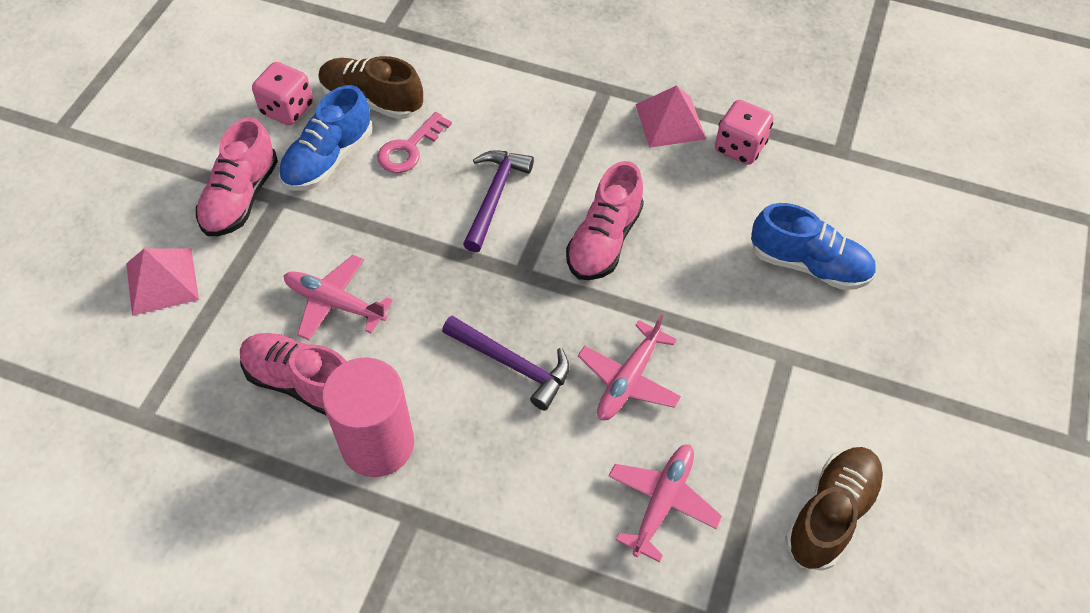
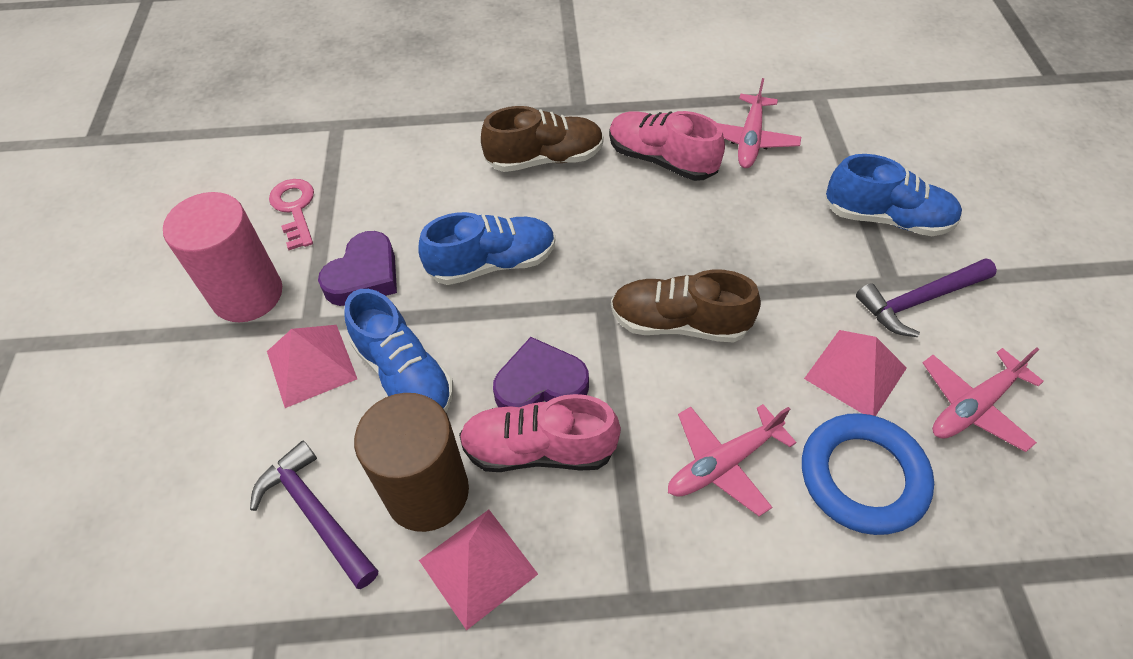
blue ring: none = 0 -> [802,413,934,535] = 1
blue shoe: [279,85,373,191] [751,203,876,290] = 2 -> [345,289,453,412] [419,212,555,285] [825,154,962,236] = 3
brown cylinder: none = 0 -> [354,393,469,532] = 1
pink dice: [252,62,313,125] [715,100,773,165] = 2 -> none = 0
pink pyramid: [126,248,199,316] [635,85,706,148] = 2 -> [267,325,357,408] [419,510,538,631] [804,330,907,416] = 3
pink shoe: [196,118,278,236] [240,333,347,416] [566,161,644,280] = 3 -> [459,394,621,472] [609,111,725,181] = 2
purple heart: none = 0 -> [318,231,397,306] [493,337,589,407] = 2

